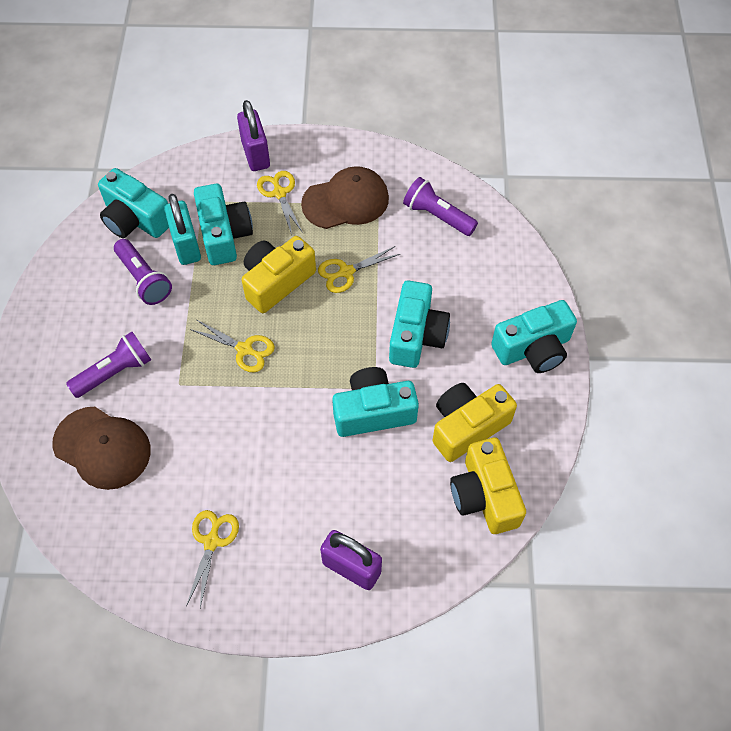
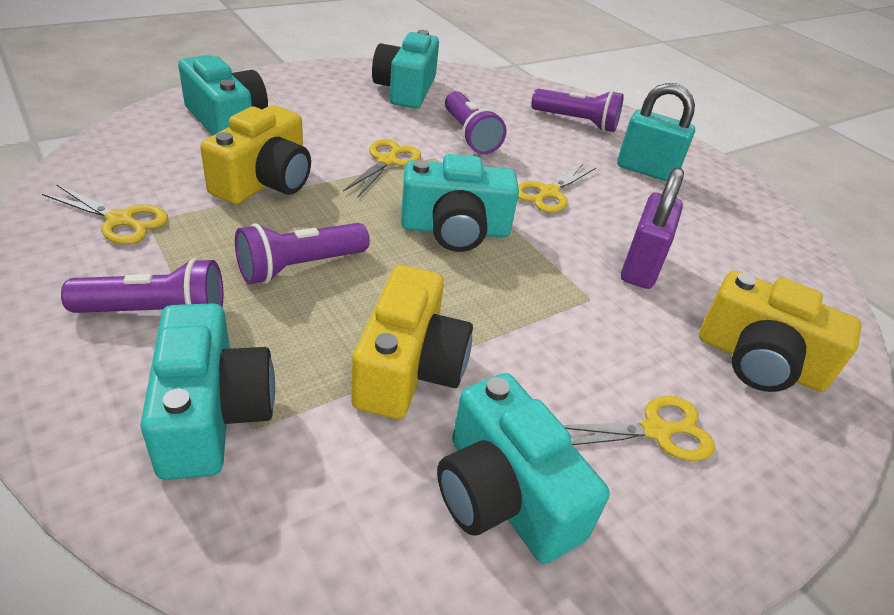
brown cap: [53,407,151,490] [301,166,389,229] = 2 -> none = 0
purple flashlight: [66,332,151,398] [114,239,172,305] [403,177,478,236] = 3 -> [61,258,224,313] [235,223,370,284] [445,91,507,154] [531,88,624,132] = 4
purple padlock: [237,100,270,171] [320,530,382,590] = 2 -> [621,167,684,289] = 1

